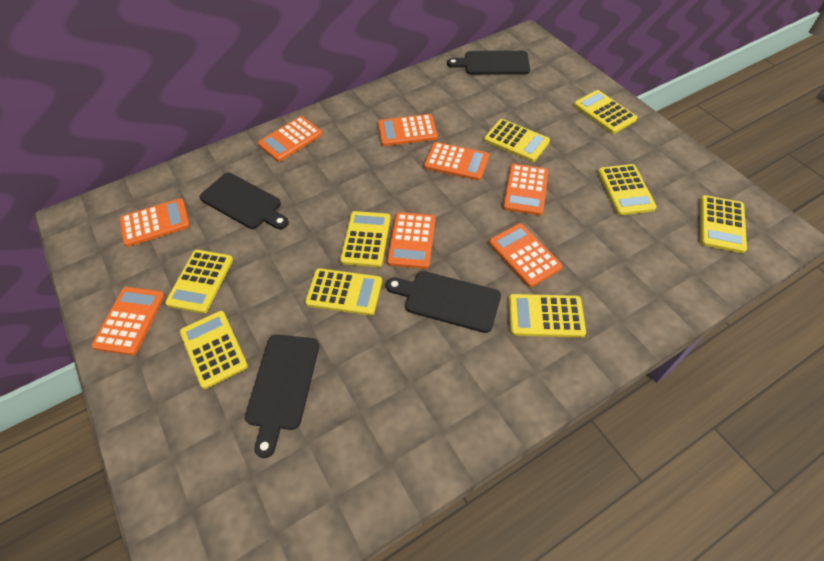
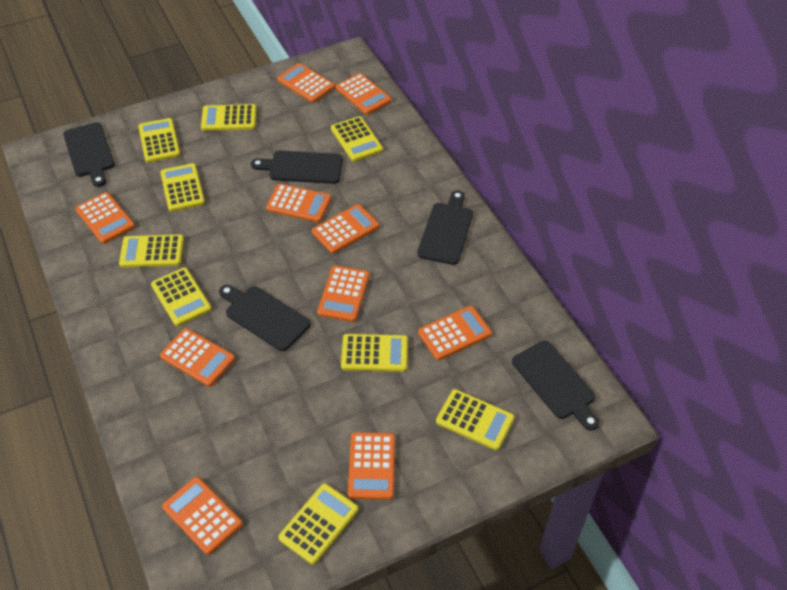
black cutting board: [199,173,289,229] [245,335,319,458] [386,271,501,333] [447,51,530,75] = 4 -> [63,122,115,187] [219,285,310,351] [251,151,343,184] [417,190,473,265] [512,341,599,431] = 5
orange calculator: [91,287,165,355] [120,198,190,247] [258,116,322,162] [378,114,438,146] [387,212,435,269] [424,142,489,180] [489,223,562,287] [503,164,548,215] = 8 -> [75,192,135,244] [160,328,235,387] [162,477,243,555] [266,184,331,222] [277,63,335,103] [312,204,379,254] [317,266,370,322] [336,73,391,115] [348,432,395,500] [418,306,492,360] = 10

